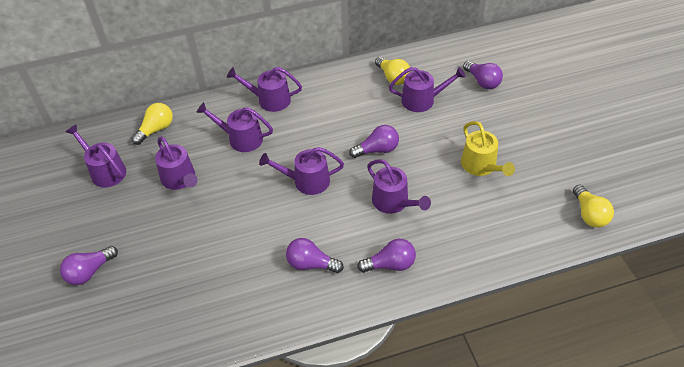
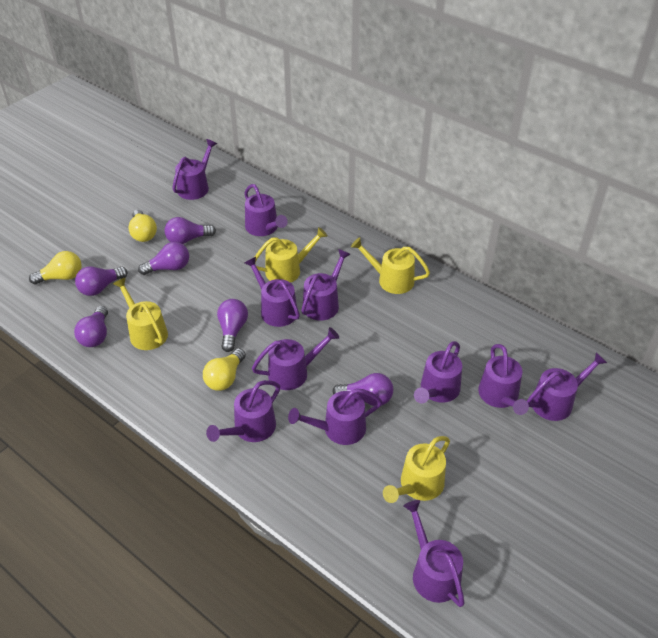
purple light bulb: [60,246,118,285] [286,238,344,273] [349,125,399,158] [357,239,416,273] [463,61,503,89] = 5 -> [74,306,108,347] [75,267,127,296] [138,242,189,275] [165,217,216,244] [217,299,248,352] [332,373,393,406] = 6
purple watering can: [66,124,126,188] [155,136,198,190] [196,102,273,152] [227,67,302,112] [259,147,344,195] [367,159,431,214] [389,67,466,112] = 7 -> [172,139,217,200] [206,380,280,442] [244,184,288,236] [245,257,300,327] [252,327,339,390] [288,388,382,445] [301,249,351,321] [403,500,465,607] [414,341,462,404] [478,344,529,415] [527,352,607,421] = 11
yellow watering can: [461,121,515,176] = 1 -> [113,278,168,350] [255,227,328,283] [351,237,430,294] [383,436,450,503] = 4

